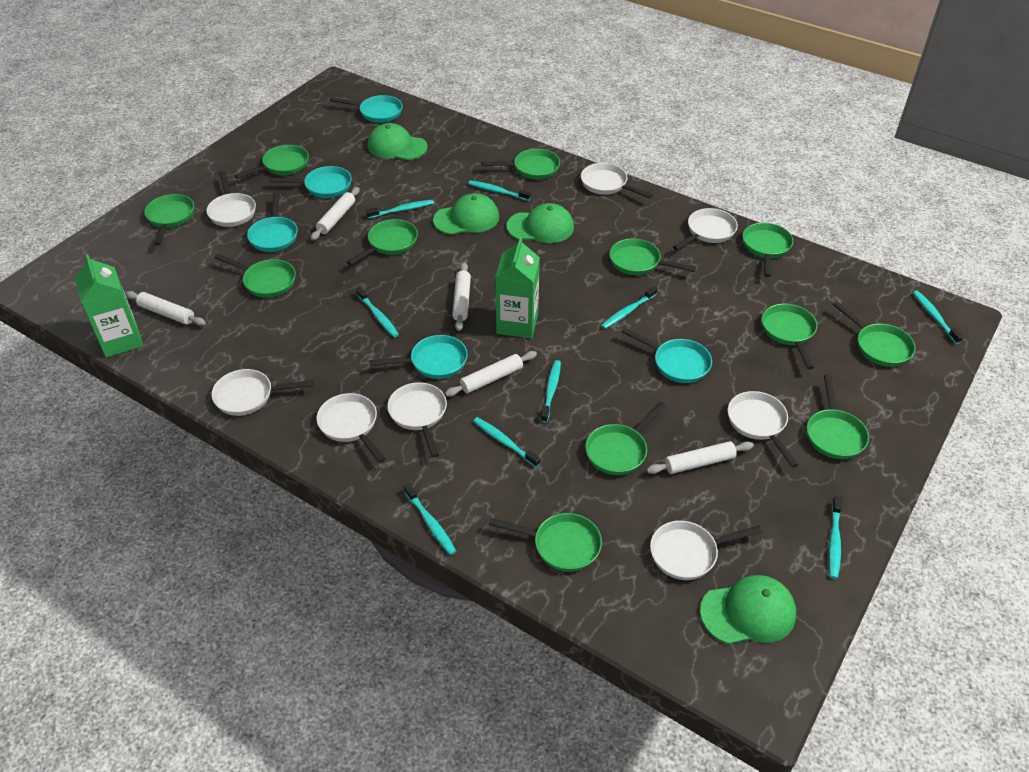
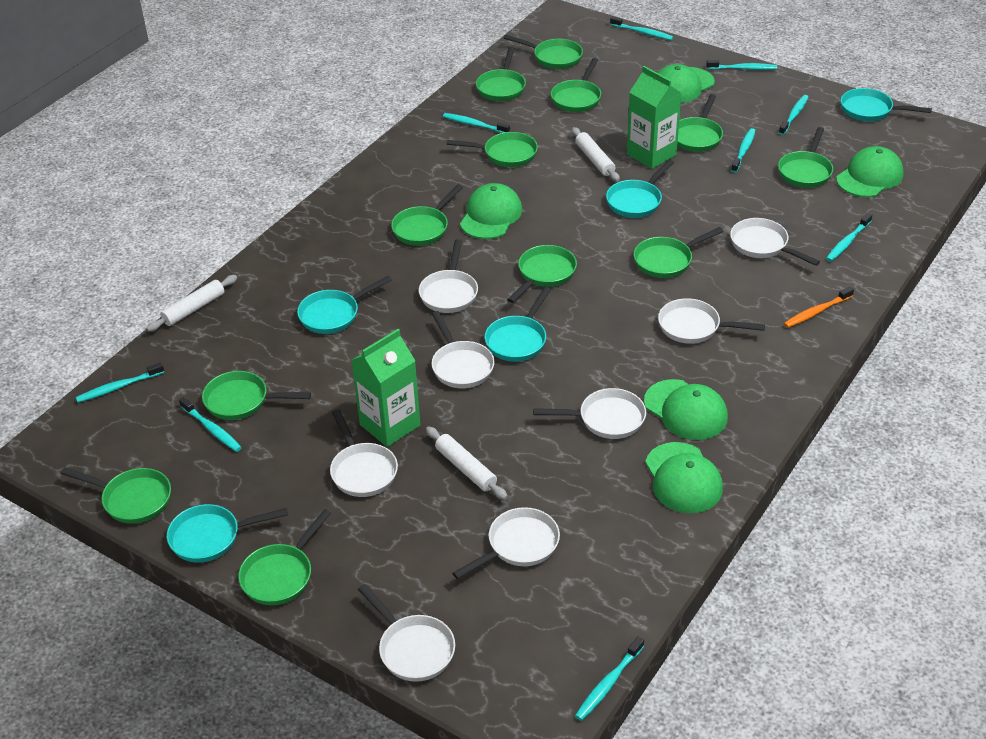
green cap: [368,123,428,160] [433,193,499,235] [506,203,574,243] [700,575,796,644] = 4 -> [460,183,522,239] [644,379,728,440] [645,442,723,513] [658,64,715,103] [836,146,904,197] = 5
orange toothbrush: none = 0 -> [784,287,854,328] = 1
white rolling pin: [125,291,206,326] [311,187,360,240] [445,351,537,397] [452,262,471,331] [647,441,754,474] = 5 -> [146,275,237,332] [426,427,508,500] [572,127,620,182] = 3

